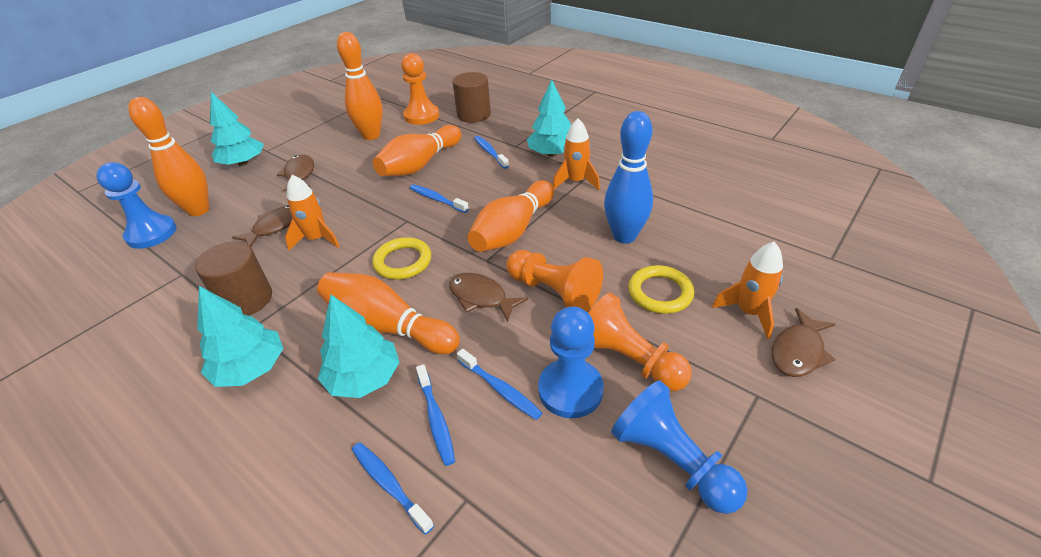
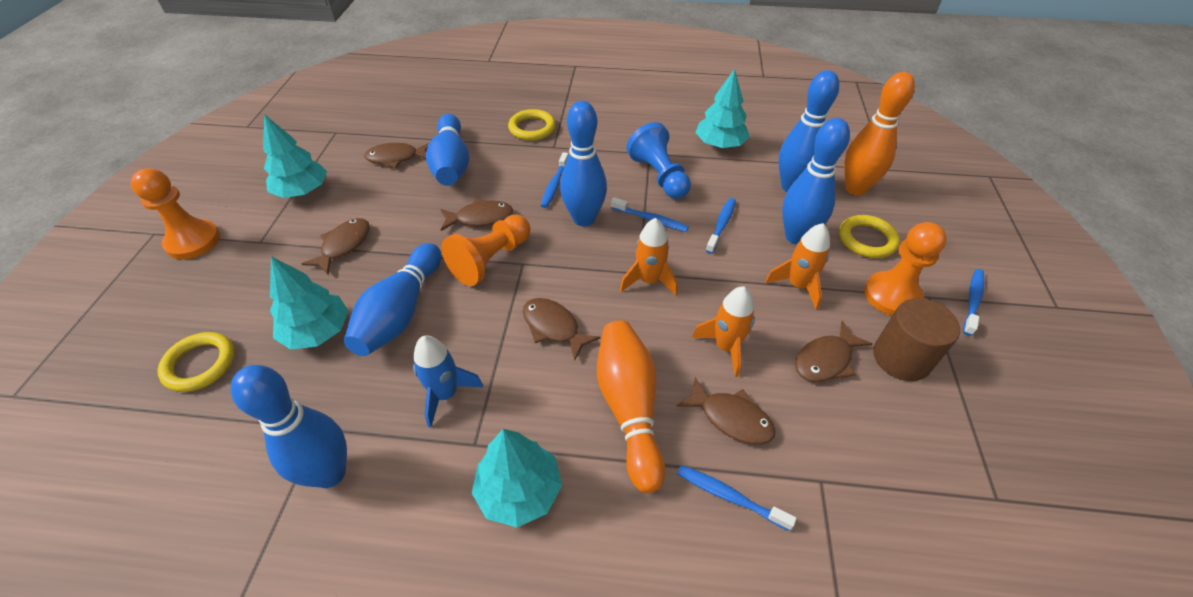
blue bowling pin: [604,111,653,244] = 1 -> [231,365,347,488] [344,243,441,356] [426,114,469,186] [560,101,607,226] [778,70,839,192] [782,118,850,245] = 6
blue pawn: [96,162,176,249] [538,306,604,418] [611,380,748,514] = 3 -> [627,122,691,199] = 1
blue rocket: none = 0 -> [413,335,483,428] = 1
brown cylinder: [195,242,272,316] [453,72,491,123] = 2 -> [873,298,960,381] = 1
brown fish: [232,205,292,247] [277,155,314,191] [449,273,528,322] [772,308,836,377] = 4 -> [301,218,370,275] [364,143,429,168] [440,198,513,231] [523,298,600,360] [676,377,776,444] [795,321,873,382] = 6
orange bowling pin: [128,97,209,216] [317,272,460,354] [337,32,383,140] [373,125,461,176] [467,180,554,252] = 5 -> [597,321,665,493] [844,72,915,195] = 2
yellow ring: [372,237,431,280] [628,265,694,314] = 2 -> [157,332,235,392] [508,109,556,141] [839,215,900,258] = 3

